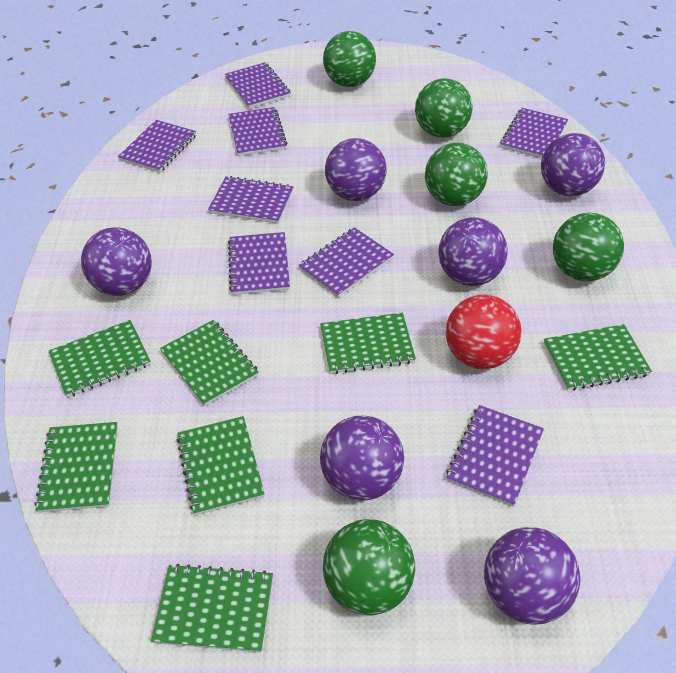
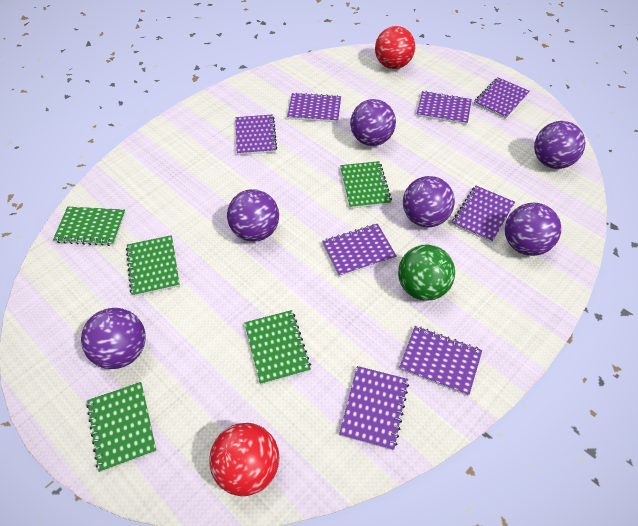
green ball: [323,31,376,87] [323,519,415,616] [415,78,473,138] [425,143,488,206] [553,213,624,281] = 5 -> [398,245,455,301] = 1
green notebook: [35,422,118,513] [49,320,151,397] [151,564,273,652] [160,320,259,406] [176,416,265,515] [320,313,416,374] [544,324,652,391] = 7 -> [53,207,126,246] [87,382,157,472] [126,235,180,297] [244,310,311,385] [340,161,392,209] = 5
red ball: [446,295,521,369] = 1 -> [209,423,279,496] [375,26,415,69] = 2

